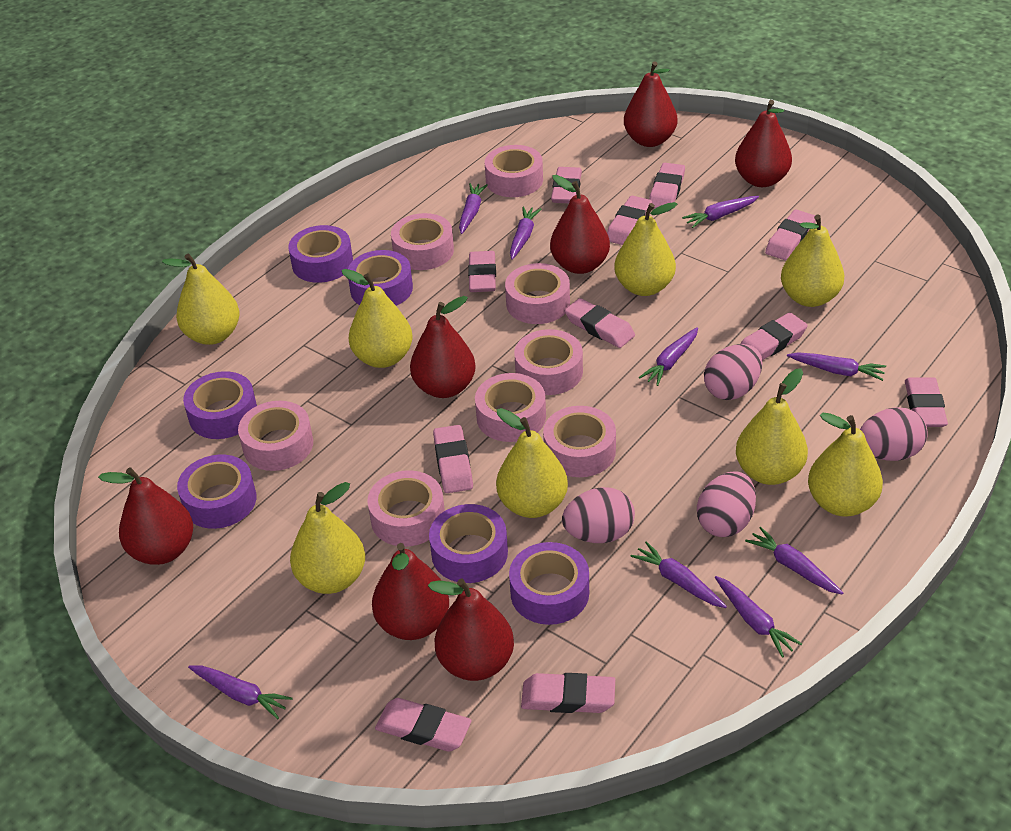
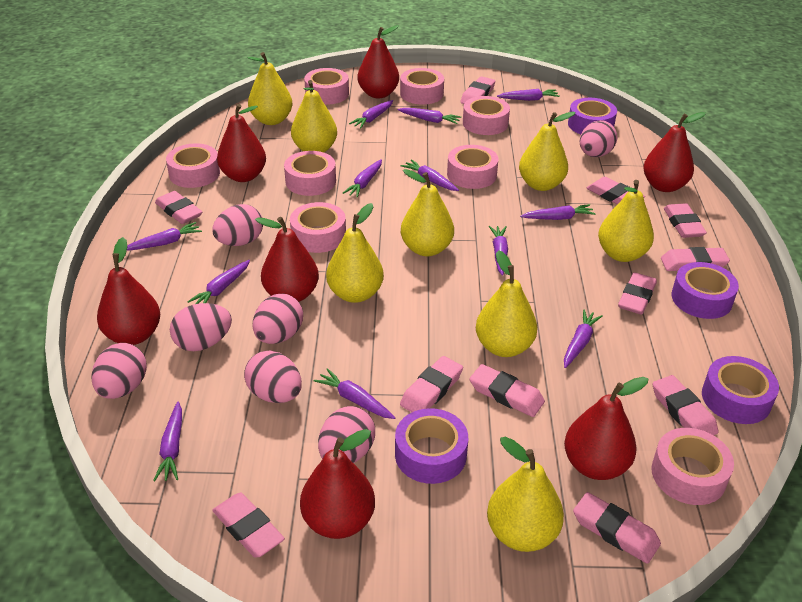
pink egg: [562,487,635,543] [697,471,756,537] [704,344,762,400] [860,407,928,461] = 4 -> [91,343,147,399] [170,303,232,351] [212,204,263,246] [244,350,302,403] [253,294,303,344] [318,406,375,463] [580,120,617,157] = 7
purple carrot: [188,665,293,719] [459,183,488,234] [510,206,541,260] [631,541,727,608] [639,327,698,386] [682,196,759,228] [715,576,802,658] [745,527,843,595] [787,352,886,381] = 9 -> [127,222,202,251] [153,402,182,482] [187,260,250,304] [314,368,396,419] [343,159,382,198] [349,100,393,129] [398,108,461,124] [401,159,459,191] [489,226,508,276] [497,89,559,101] [520,204,596,220] [564,310,603,368] = 12
purple tape: [177,455,256,529] [183,371,257,439] [288,225,353,283] [348,250,413,306] [429,504,508,583] [509,542,589,625] = 6 -> [395,408,468,484] [568,98,617,134] [672,262,739,319] [702,356,779,424] = 4

